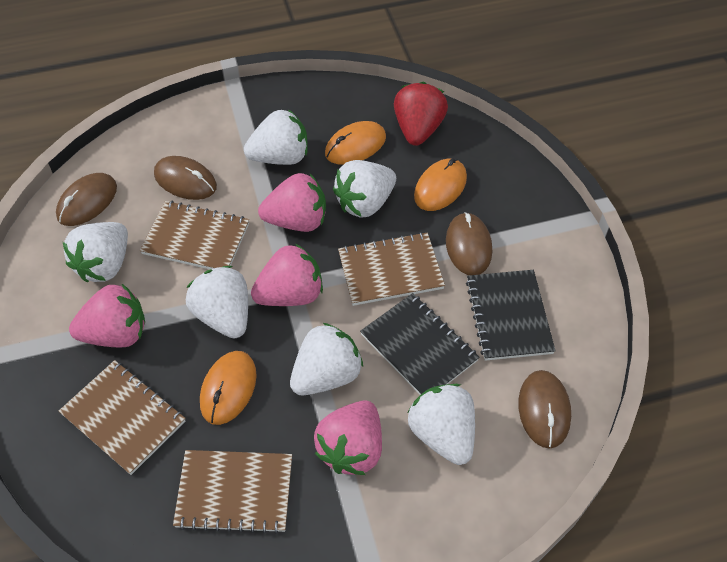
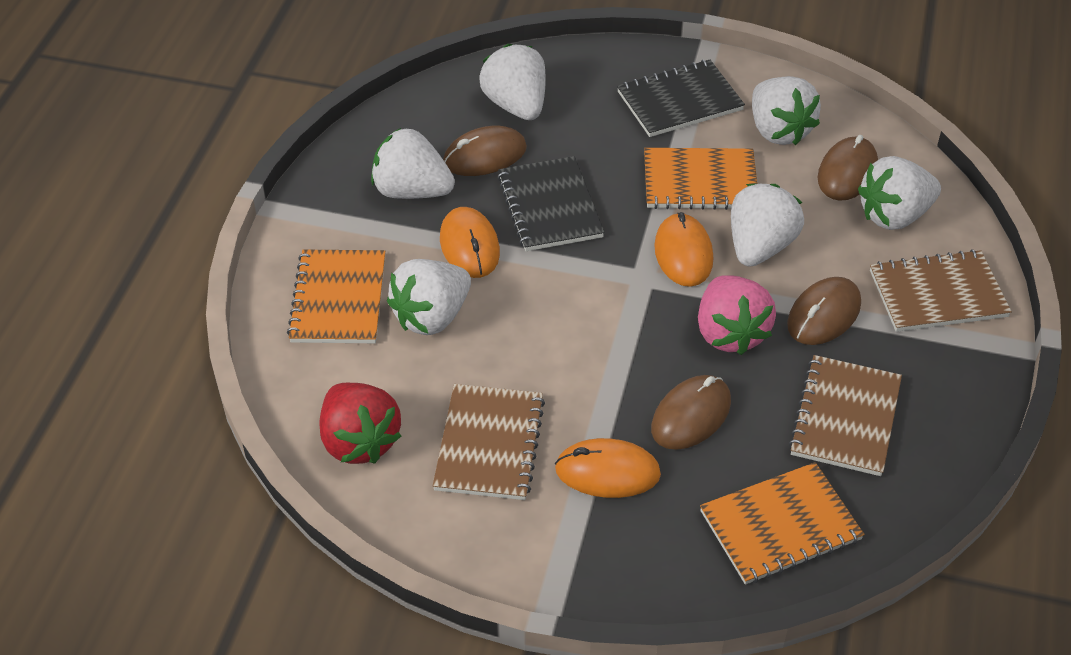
brown notebook: [59,360,186,475] [140,201,249,269] [173,450,292,534] [338,232,445,306] = 4 -> [433,384,545,500] [789,355,902,476] [870,249,1012,332] = 3
orange notebook: none = 0 -> [287,250,385,343] [644,148,757,210] [700,462,864,585] = 3
pink strawberry: [69,284,145,347] [251,244,323,306] [258,173,326,232] [314,400,382,475] = 4 -> [698,275,776,355] = 1

